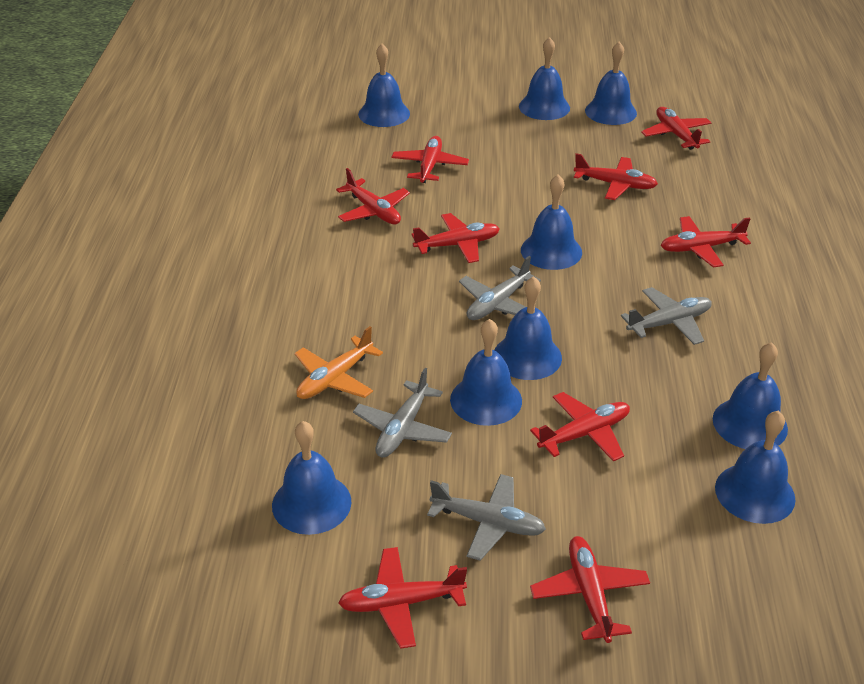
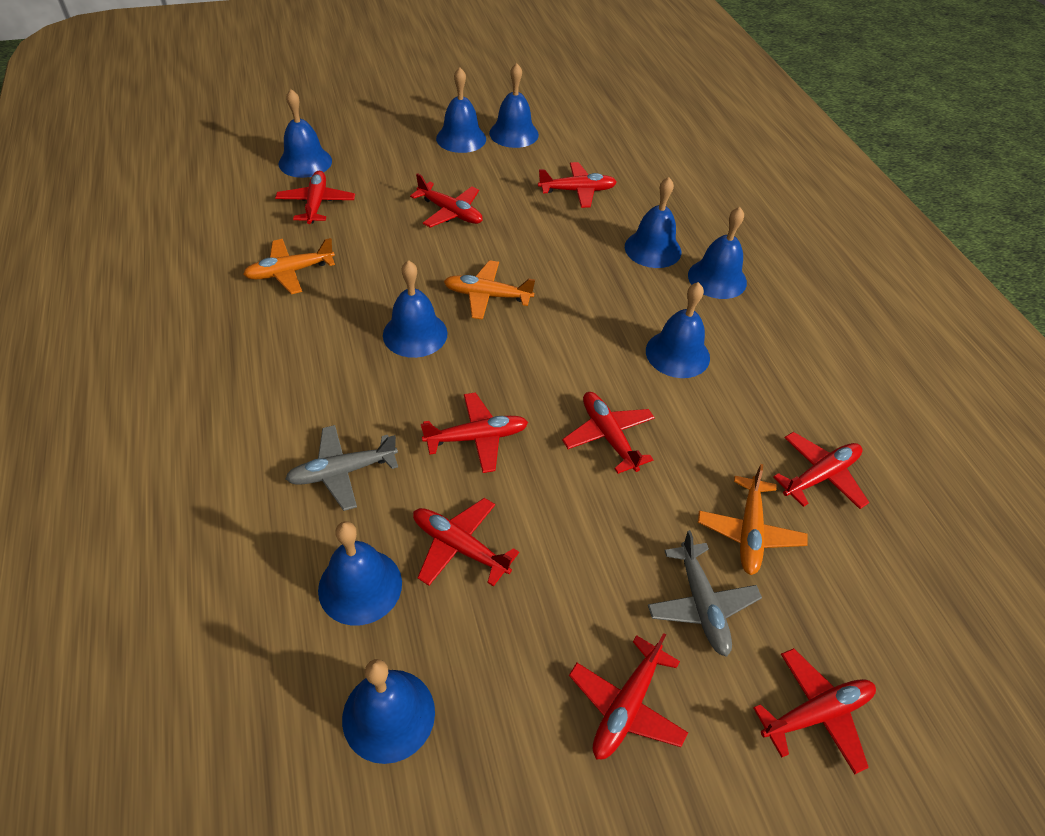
grey plane: [353,368,452,458] [427,474,546,561] [459,256,541,320] [621,287,712,345] = 4 -> [285,425,398,511] [648,530,762,657] = 2
orange plane: [295,326,383,399] = 1 -> [243,238,335,294] [444,260,535,320] [698,464,808,575] = 3

